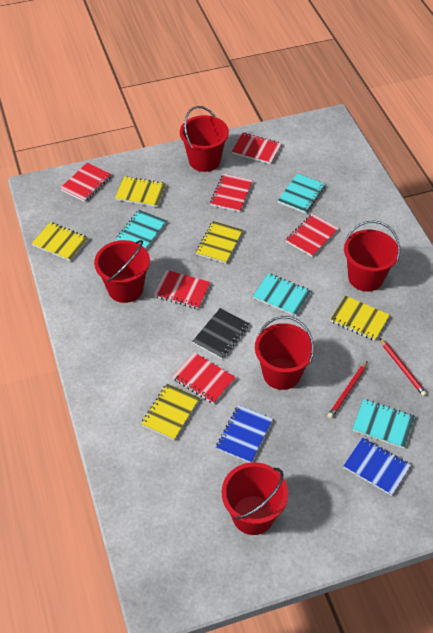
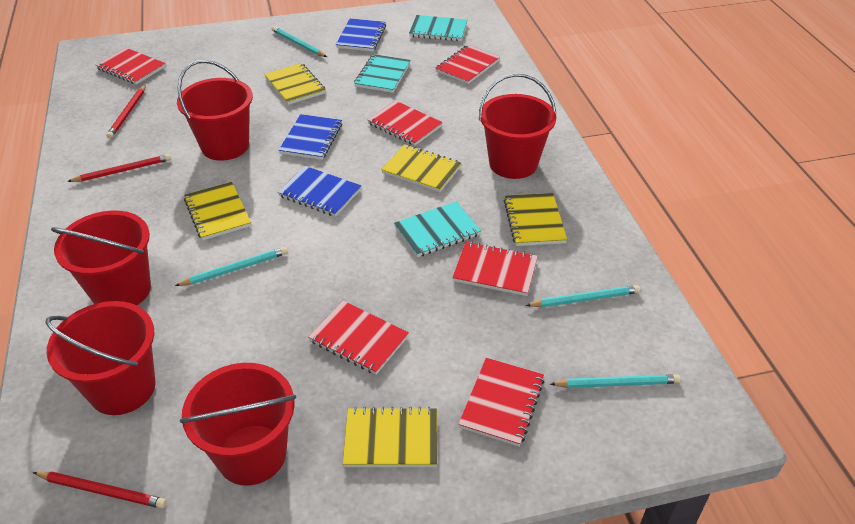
black notebook: [192,308,249,359] = 1 -> none = 0
blue notebook: [216,405,273,463] [343,437,411,496] = 2 -> [278,166,361,217] [279,114,342,160] [336,18,386,52] = 3
red pencil: [327,361,368,419] [380,338,427,396] = 2 -> [33,471,167,509] [67,154,171,182] [106,84,146,139] = 3
turquoise notebook: [116,210,167,249] [253,273,311,316] [278,173,325,214] [352,399,415,449] = 4 -> [354,54,411,93] [394,201,481,257] [409,15,467,41] = 3
turquoise pencil: none = 0 -> [175,247,288,286] [272,26,327,57] [525,285,640,307] [550,374,681,388] = 4

